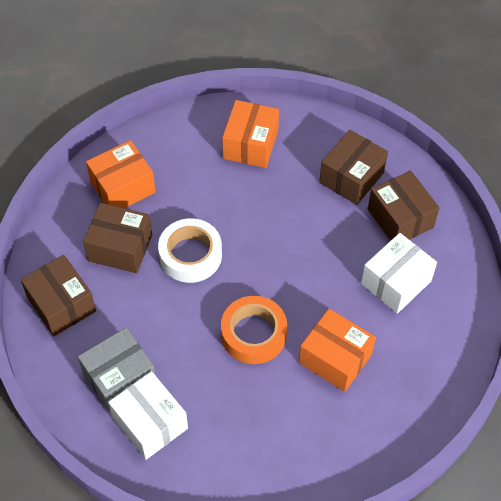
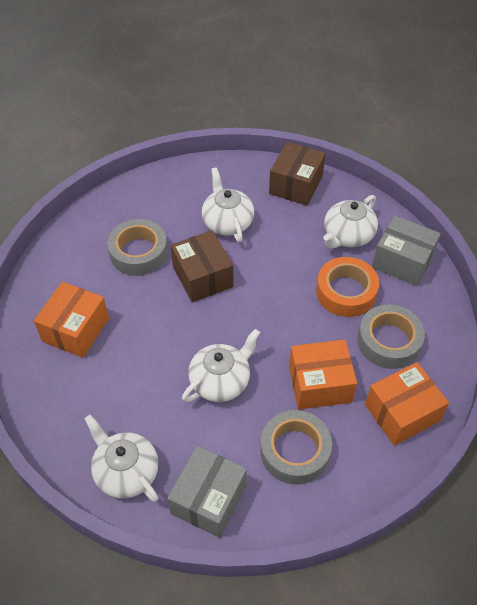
brown box: [21,255,96,336] [83,203,152,273] [319,130,388,205] [368,171,439,241] = 4 -> [170,230,233,302] [269,142,326,206] = 2
grey box: [78,328,156,412] = 1 -> [167,446,247,538] [372,216,441,286] = 2
grey tape: none = 0 -> [107,219,168,276] [260,410,332,485] [357,304,425,369] = 3
white box: [108,371,188,460] [361,233,437,314] = 2 -> none = 0
white tape: [158,218,222,283] = 1 -> none = 0
white teapot: none = 0 -> [84,415,159,502] [182,329,260,402] [202,167,254,242] [323,195,378,249] = 4

